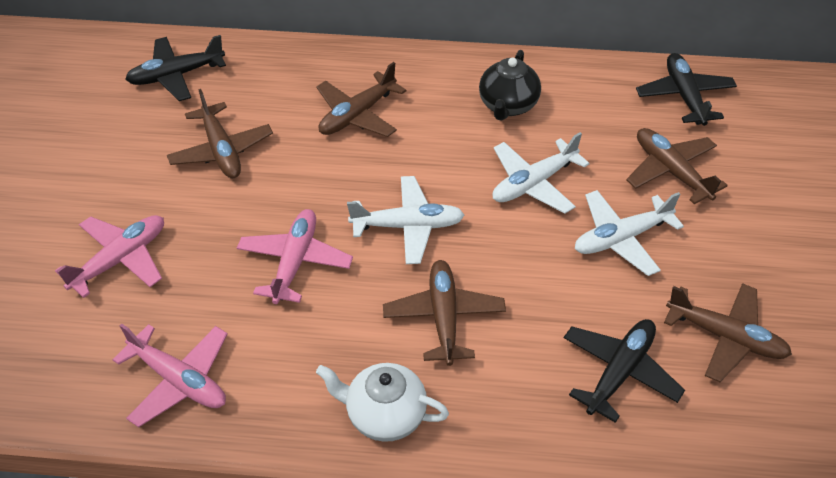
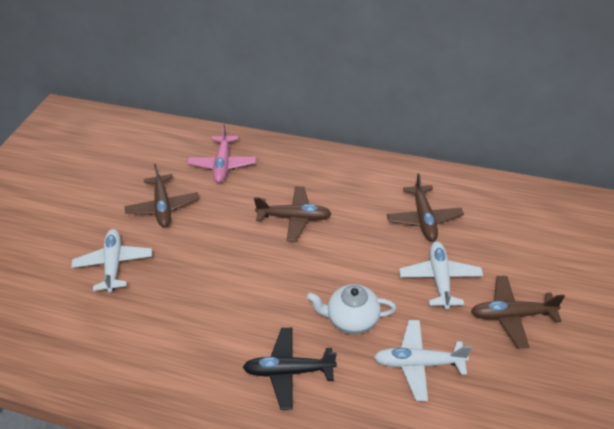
black plane: [125,35,226,101] [564,319,685,423] [636,53,737,126] = 3 -> [243,328,337,410] = 1
black teapot: [479,50,541,121] = 1 -> none = 0
brown plane: [167,89,273,178] [316,62,406,137] [383,260,506,366] [627,128,728,204] [664,283,792,382] = 5 -> [125,164,199,227] [254,186,332,242] [387,173,464,241] [471,276,565,348] = 4
pink plane: [55,215,164,298] [113,324,228,428] [237,209,353,304] = 3 -> [187,124,257,183] = 1

